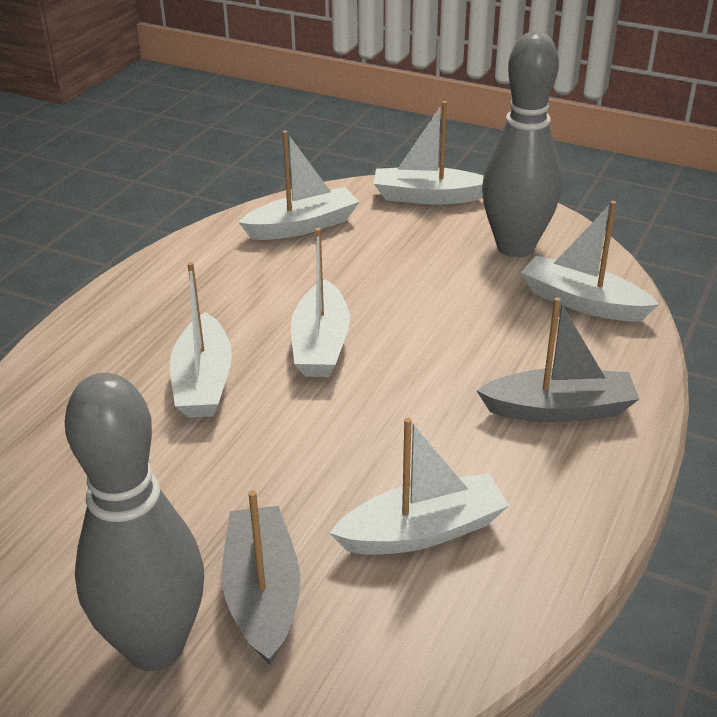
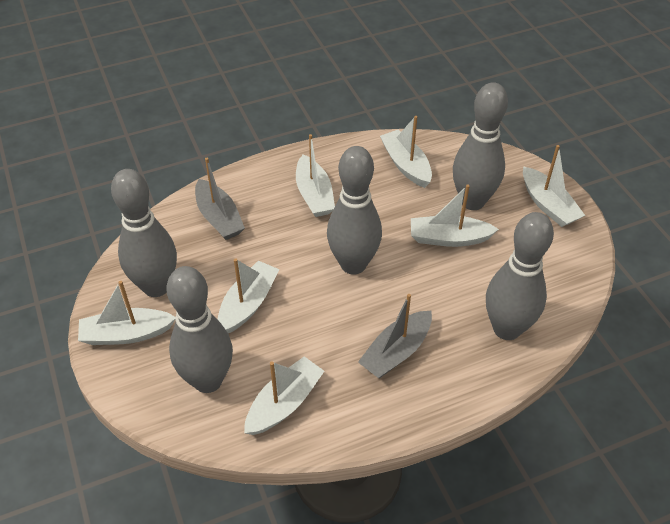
grey bowling pin: [65,373,204,671] [482,31,561,257] = 2 -> [111,169,177,297] [167,266,233,393] [327,146,382,275] [453,82,508,210] [486,212,554,340] = 5
white boat: [170,262,232,418] [238,130,360,240] [291,228,350,377] [330,418,509,555] [374,101,484,204] [521,201,659,322] = 6 -> [78,281,175,345] [217,258,279,333] [244,356,324,435] [296,134,335,217] [380,116,432,188] [411,185,499,247] [523,145,585,227] = 7

